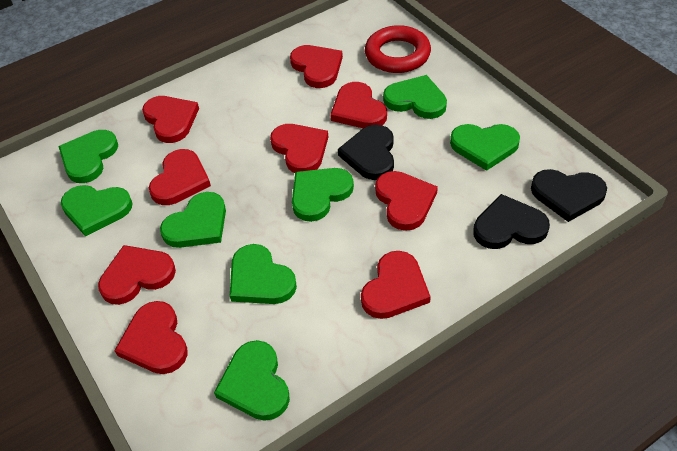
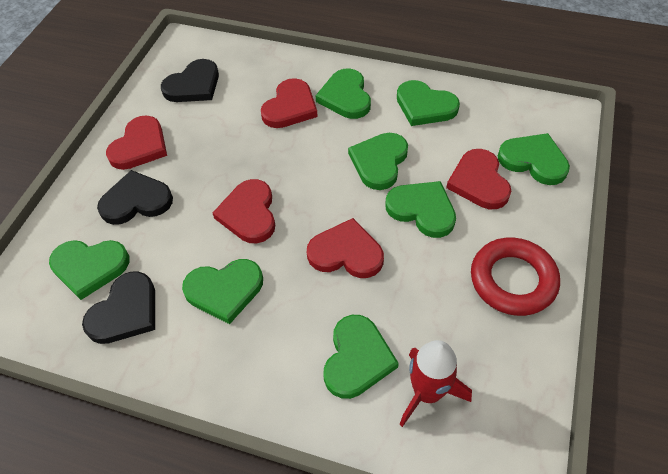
red heart: [98,245,176,305] [114,301,188,374] [142,96,199,143] [149,149,211,205] [270,124,328,173] [290,45,343,88] [330,82,387,128] [361,251,431,319] [375,171,438,231] = 9 -> [106,115,167,170] [213,179,275,243] [261,78,318,128] [307,218,384,278] [446,149,511,209] = 5
red rocket: none = 0 -> [399,340,472,427] = 1

